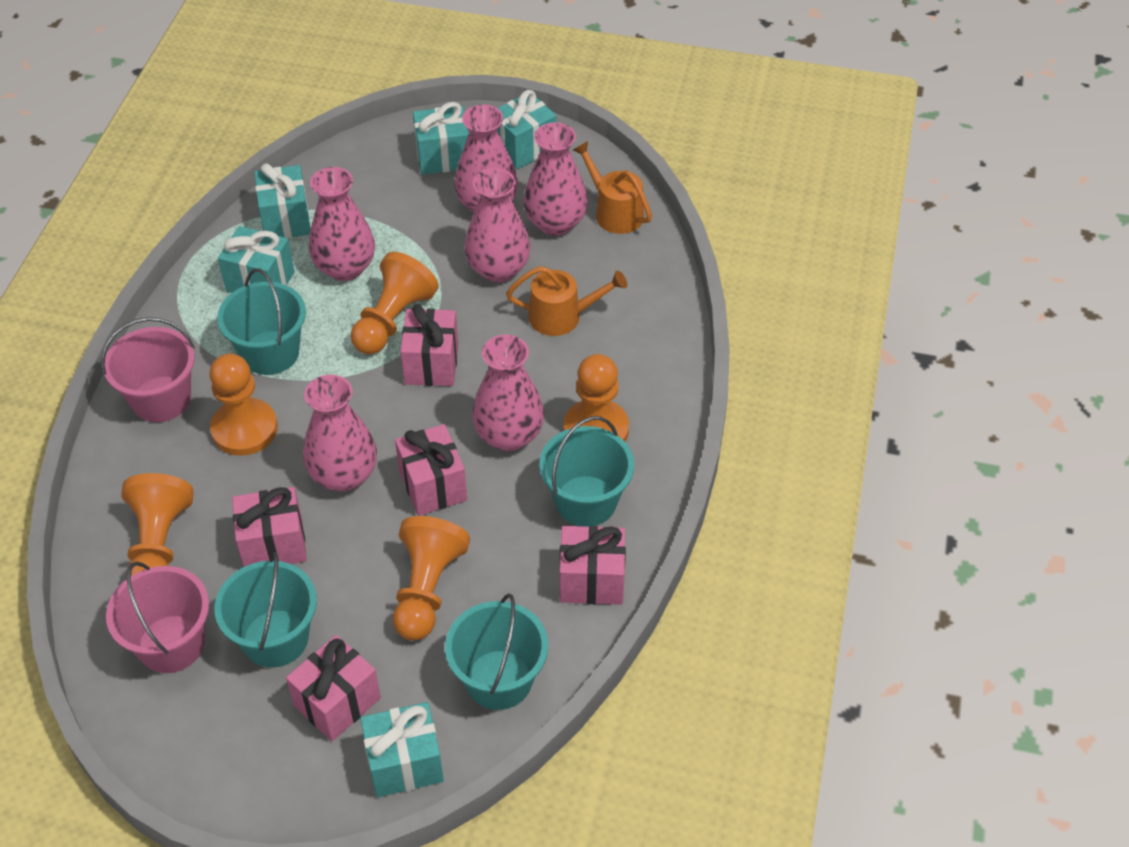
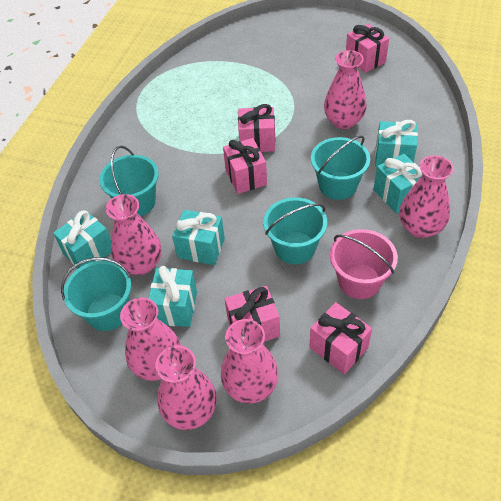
orange pawn: [121,473,194,576] [209,354,278,456] [351,252,439,354] [393,516,470,641] [564,354,629,442] = 5 -> none = 0
orange watering can: [506,266,627,336] [573,141,652,234] = 2 -> none = 0
pink bucket: [101,317,195,422] [106,561,209,673] = 2 -> [330,229,398,299] = 1

